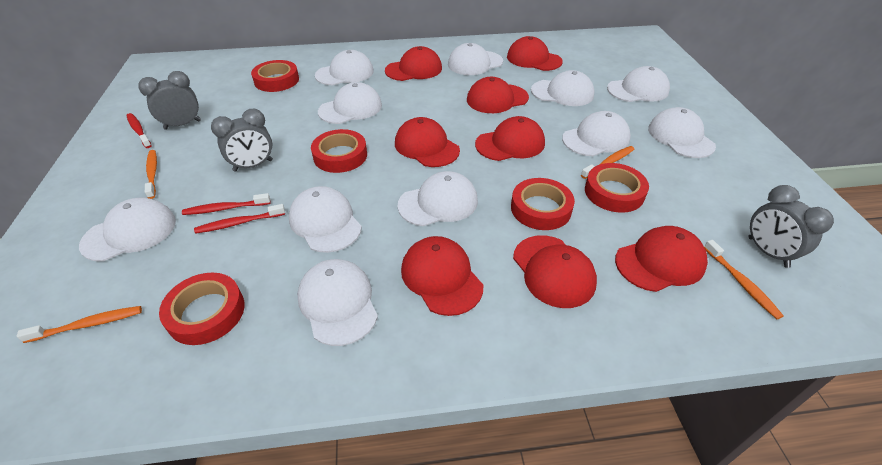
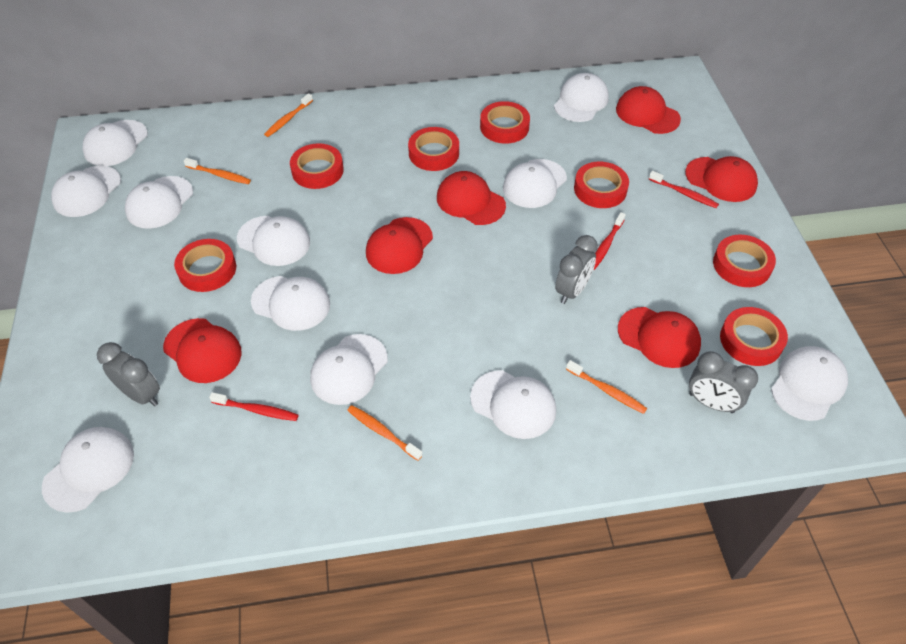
red cap: [385,46,442,81] [395,117,460,167] [401,236,483,316] [467,77,529,113] [475,116,545,161] [507,36,563,71] [513,235,597,308] [615,226,708,292] = 8 -> [163,318,242,383] [366,217,433,274] [437,171,506,225] [616,86,681,134] [618,307,701,368] [685,156,758,202] = 6
red tape: [159,273,245,345] [251,60,299,92] [311,129,367,173] [511,178,575,230] [585,163,649,213] = 5 -> [174,239,236,292] [290,143,344,189] [408,127,459,171] [480,101,530,144] [574,162,629,208] [713,235,776,287] [720,307,788,366] = 7

